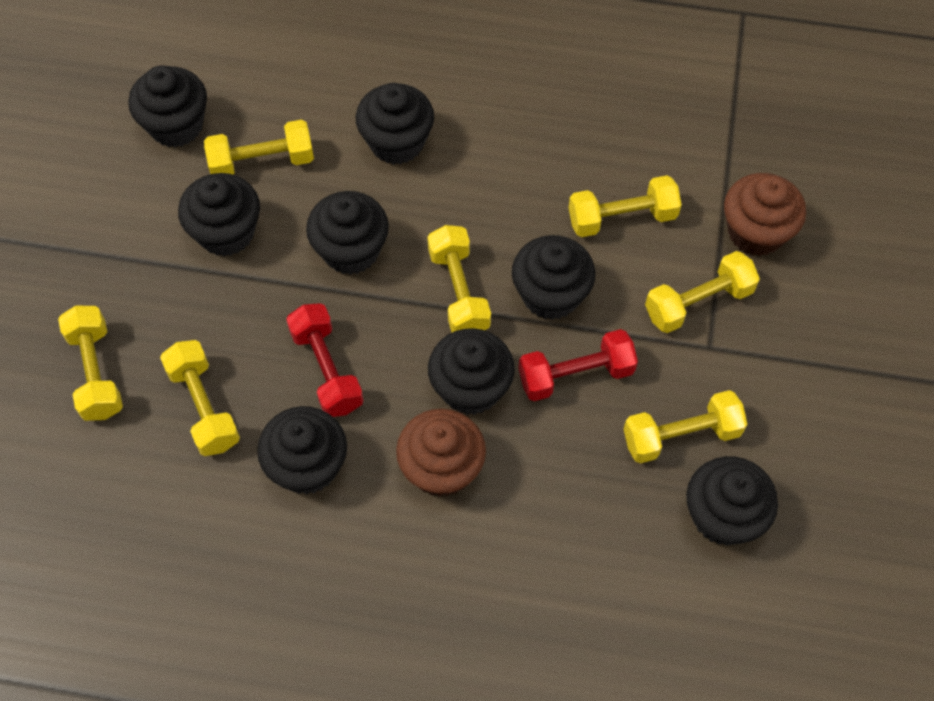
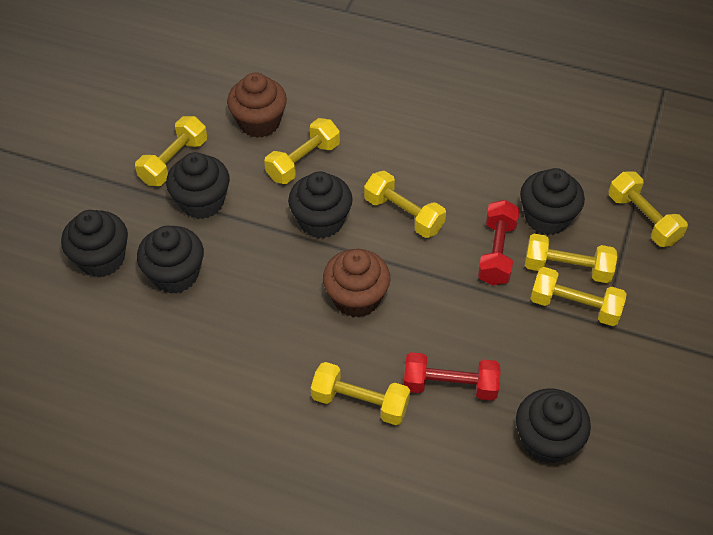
black cupcake: [128,65,207,147] [178,173,260,256] [257,406,347,495] [306,191,389,275] [356,83,434,165] [428,328,515,415] [512,235,595,320] [686,456,778,546] = 8 -> [61,210,128,277] [137,226,204,293] [166,152,230,219] [288,171,352,239] [516,388,591,464] [520,168,585,235] = 6

